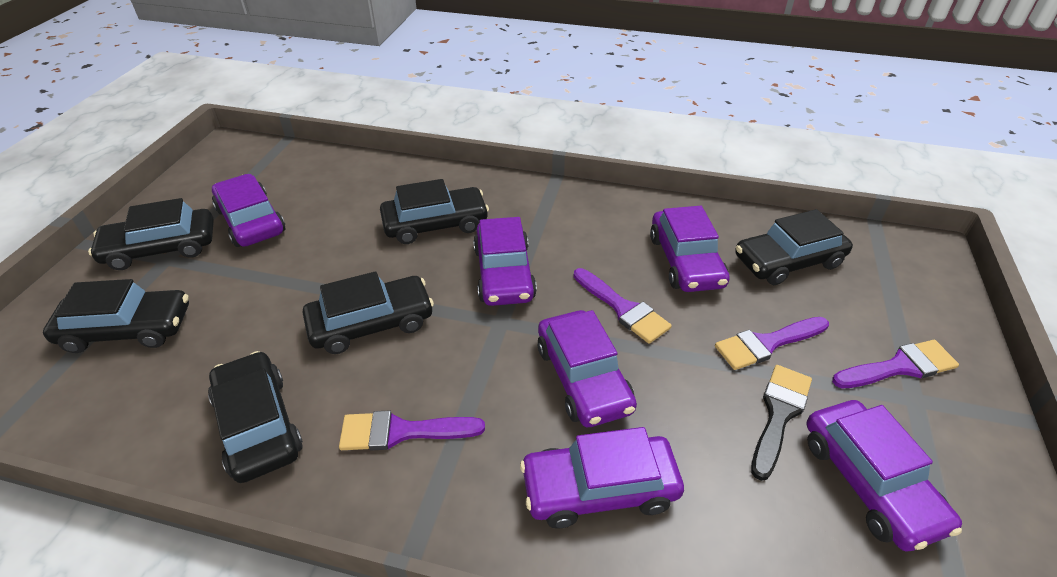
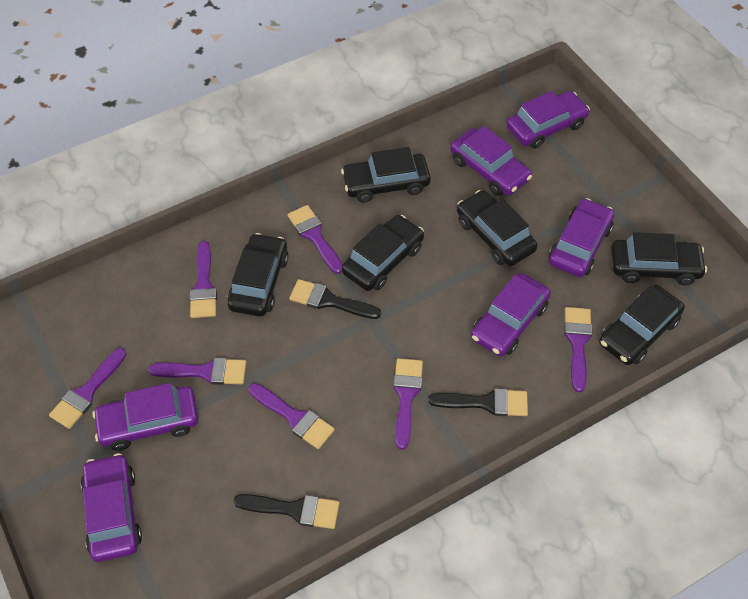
black brush: [751,365,812,481] = 1 -> [234,494,340,529] [289,279,381,319] [428,388,528,416] = 3
purple brush: [339,410,485,450] [573,268,672,344] [715,317,829,370] [832,340,959,388] = 4 -> [49,348,127,429] [148,358,246,385] [190,241,217,318] [248,383,335,449] [287,205,342,274] [393,358,423,450] [564,307,592,393] = 7

